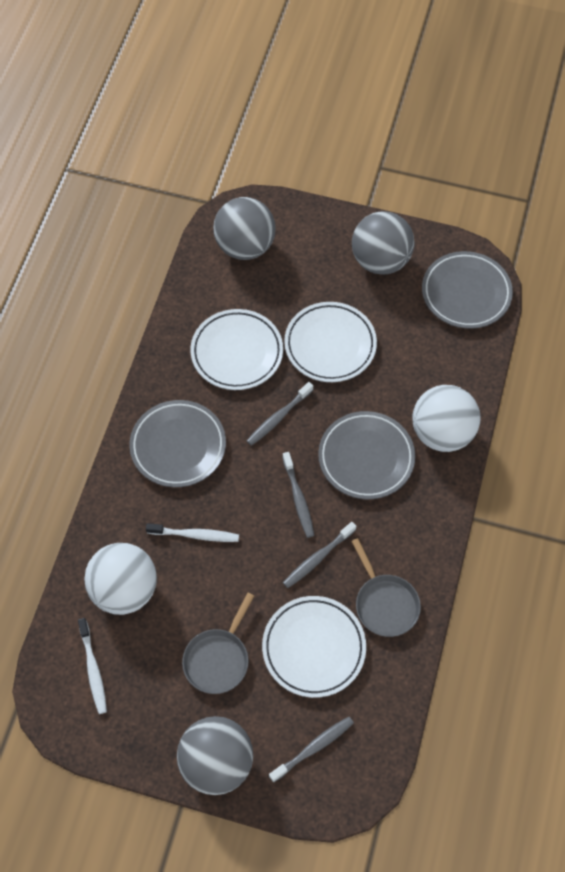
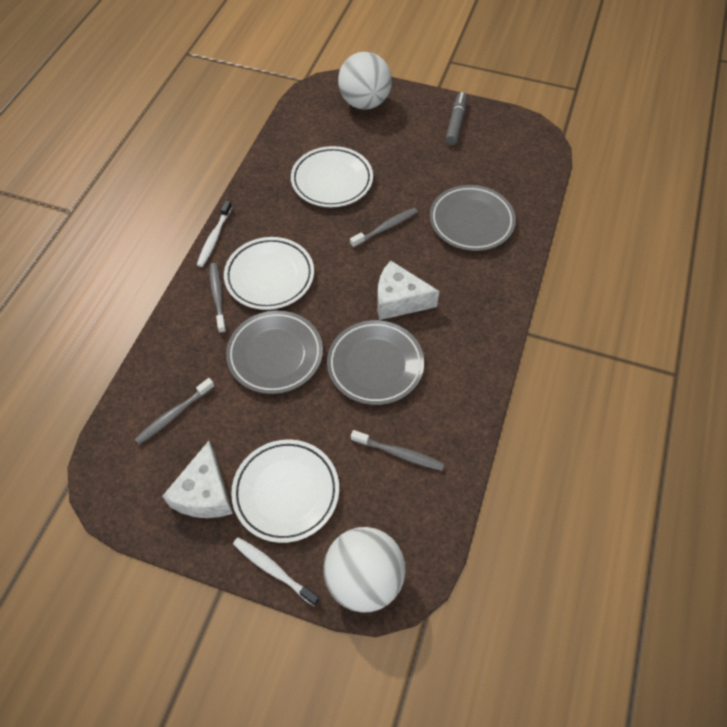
grey ball: [177,716,253,795] [213,197,276,260] [352,211,414,275] = 3 -> none = 0
grey marker: none = 0 -> [445,92,467,145] = 1
grey pan: [182,592,254,694] [351,538,421,637] = 2 -> none = 0
white cheese: none = 0 -> [162,441,233,518] [377,260,439,320] = 2

